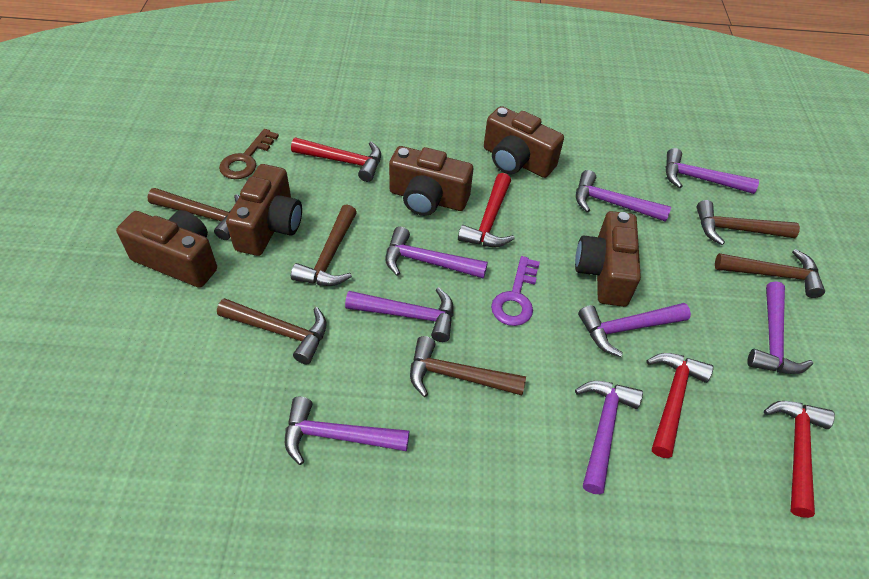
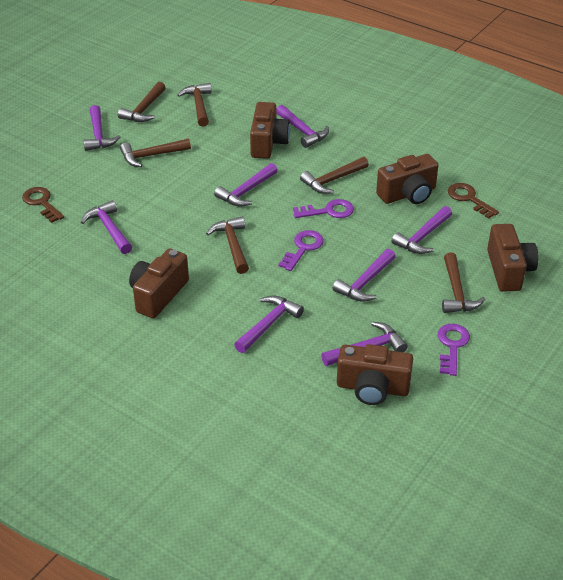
brown key: [219,129,279,179] = 1 -> [22,187,64,223] [448,183,499,219] = 2
purple key: [491,256,540,326] = 1 -> [278,230,324,271] [293,199,354,218] [438,324,470,376] = 3
red hammer: [291,138,381,182] [458,173,515,247] [647,353,714,458] [764,401,835,518] = 4 -> none = 0

